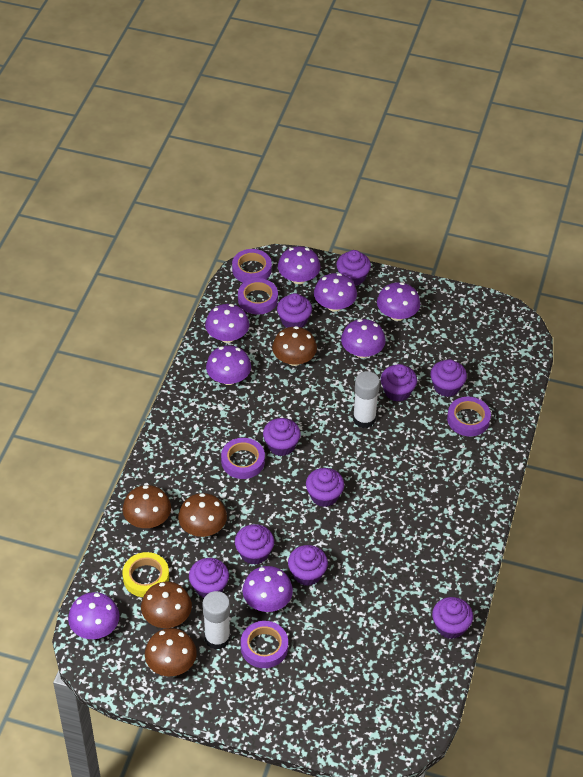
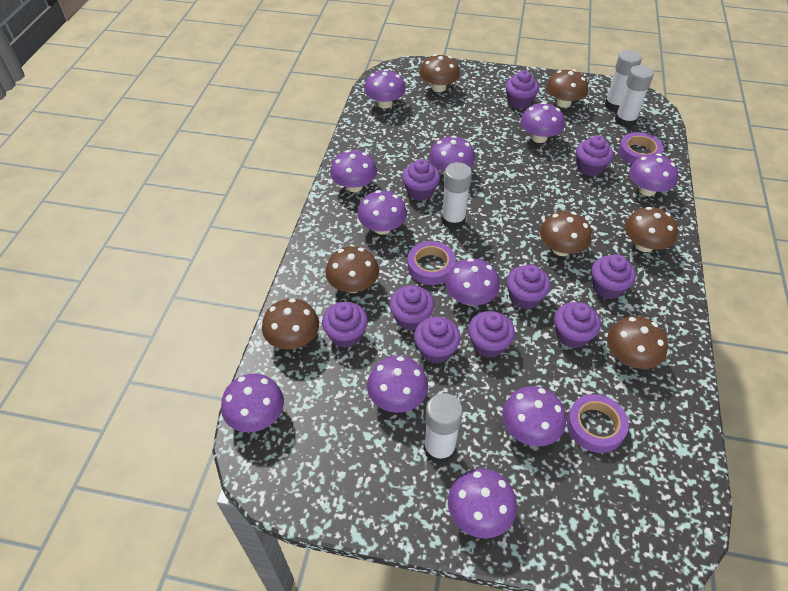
brown mushroom: [123,485,171,528] [141,582,192,628] [145,628,197,676] [178,493,227,537] [272,326,317,366] = 5 -> [262,298,319,349] [326,246,379,293] [420,54,460,92] [540,211,591,256] [546,69,588,108] [607,316,668,369] [625,207,678,252] = 7
purple mushroom: [68,592,120,639] [205,304,249,343] [206,345,251,385] [242,566,293,612] [278,246,321,284] [314,273,357,312] [341,319,386,358] [377,282,420,321] = 8 -> [221,373,284,432] [330,150,377,192] [357,190,407,235] [364,69,406,108] [367,356,428,413] [429,136,475,175] [445,258,500,306] [448,468,517,538] [502,386,566,447] [521,102,565,143] [629,154,678,196] = 11
purple tape: [221,438,265,479] [232,249,272,283] [238,278,278,315] [241,621,288,668] [447,397,491,436] = 5 -> [407,241,456,285] [567,394,629,453] [618,132,663,165] = 3
white glue stick: [202,591,230,650] [353,371,380,428] = 2 -> [424,393,463,464] [441,162,472,229] [605,50,642,112] [615,65,654,127] = 4
yellow tape: [122,552,169,597] = 1 -> none = 0

